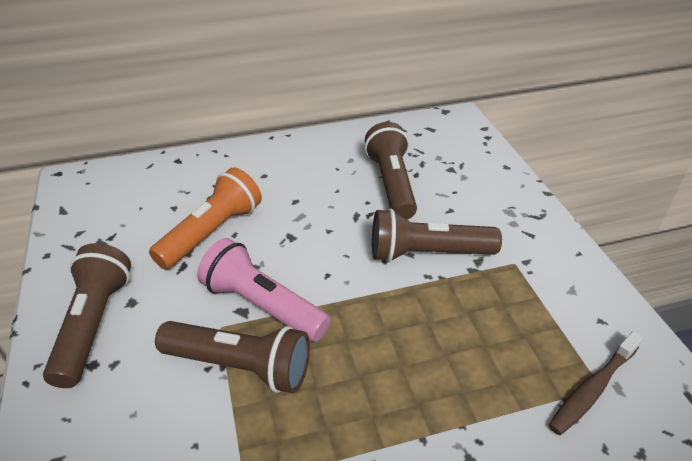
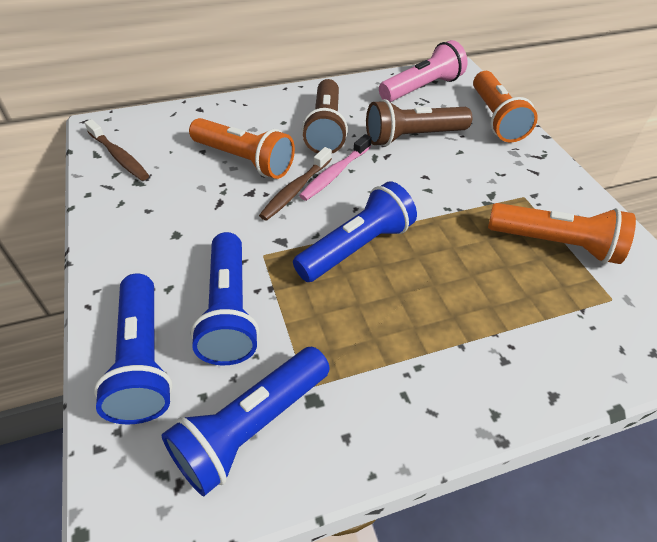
blue flashlight: none = 0 -> [94,273,173,424] [162,347,330,496] [191,232,259,365] [293,181,417,282] = 4
brown flashlight: [43,243,131,388] [155,321,310,393] [365,122,417,219] [372,209,502,262] = 4 -> [302,79,348,153] [366,99,472,146] = 2
brown toothbrush: [549,331,644,435] = 1 -> [84,119,149,181] [259,147,332,221] = 2
orange flashlight: [149,167,262,270] = 1 -> [189,118,295,179] [473,71,538,143] [488,203,636,264] = 3
pink toothbrush: none = 0 -> [299,134,372,201] = 1

